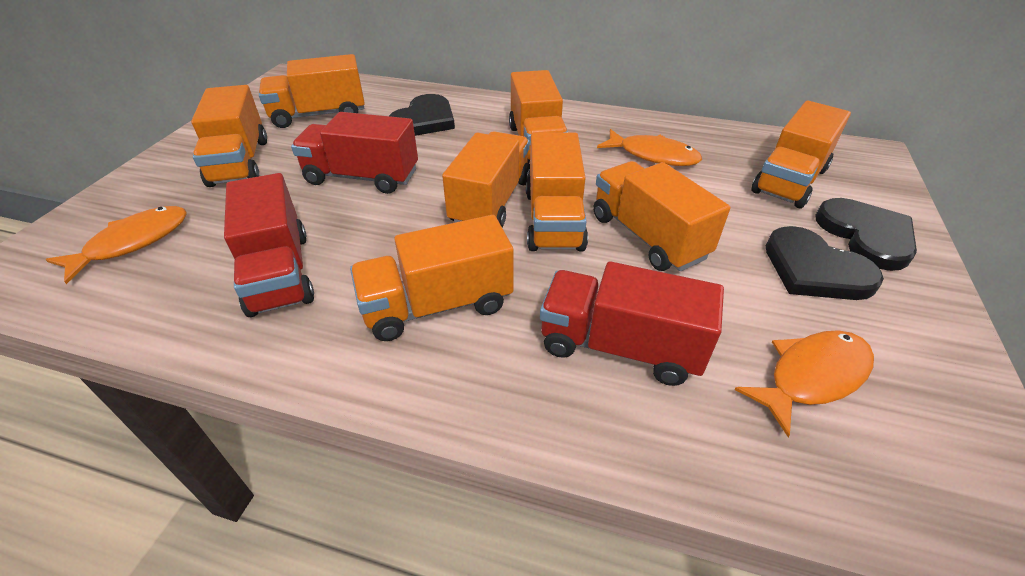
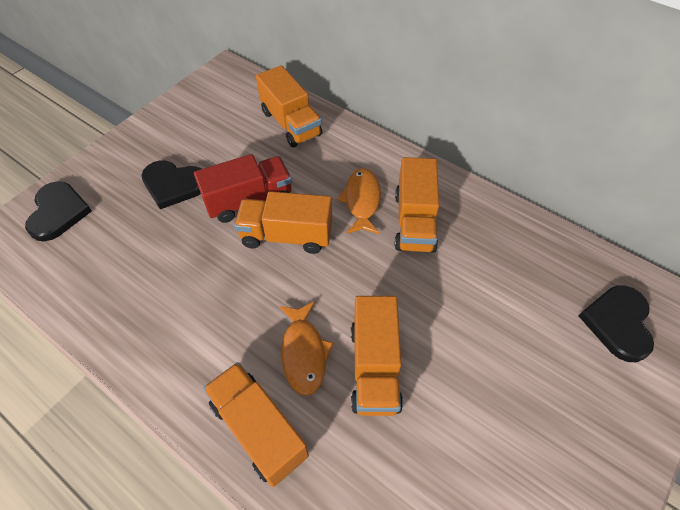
orange fish: [46,206,187,284] [597,129,702,166] [735,330,874,437] = 3 -> [279,301,333,396] [337,168,381,234] = 2
orange truck: [191,85,267,187] [259,54,365,128] [350,215,514,341] [442,131,530,227] [509,70,568,163] [526,132,588,251] [593,161,730,271] [751,101,851,209] = 8 -> [203,362,309,487] [234,191,333,254] [256,65,322,147] [351,296,403,416] [395,157,439,253] = 5
red truck: [224,173,314,317] [291,112,418,194] [540,262,724,386] = 3 -> [194,154,292,223] = 1

